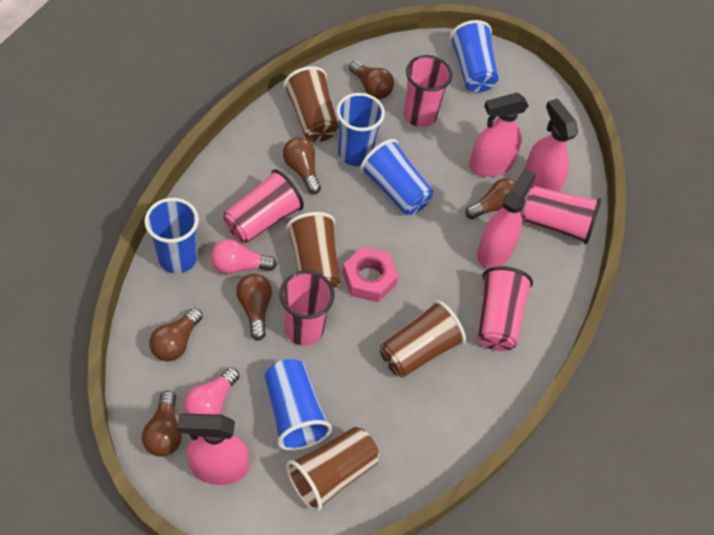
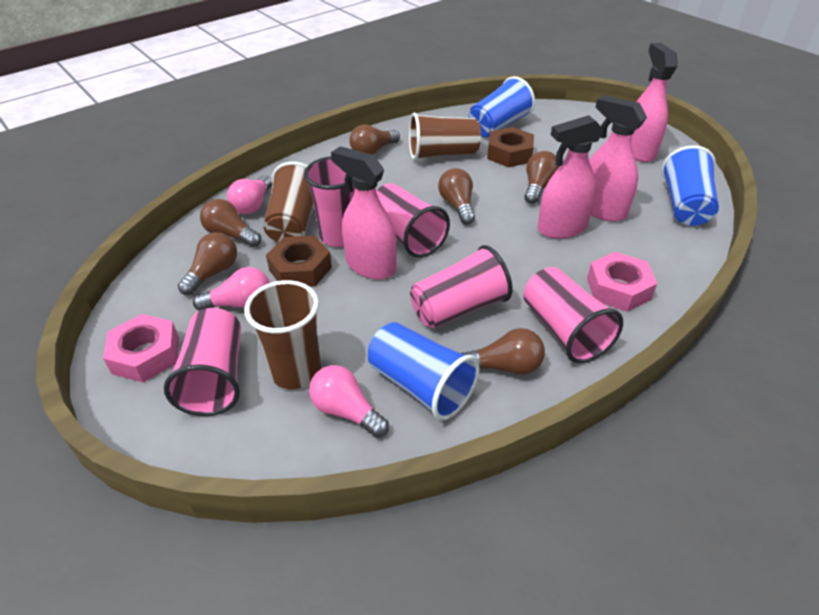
blue cup: [144,198,199,274] [265,359,332,451] [336,93,385,166] [360,139,433,215] [449,20,498,92] = 5 -> [368,322,479,421] [468,76,535,137] [661,145,719,226] = 3
brown cup: [283,66,339,142] [286,212,340,290] [286,427,379,512] [380,300,466,378] = 4 -> [244,280,321,389] [263,161,314,242] [409,113,481,160] = 3
brown nut: none = 0 -> [266,235,332,287] [487,127,534,167] = 2
pink light bulb: [184,367,240,415] [211,239,277,274] = 2 -> [193,267,270,311] [227,175,272,214] [309,365,389,438] = 3
pink nut: [342,247,398,302] = 1 -> [103,314,179,383] [587,252,657,312] = 2

